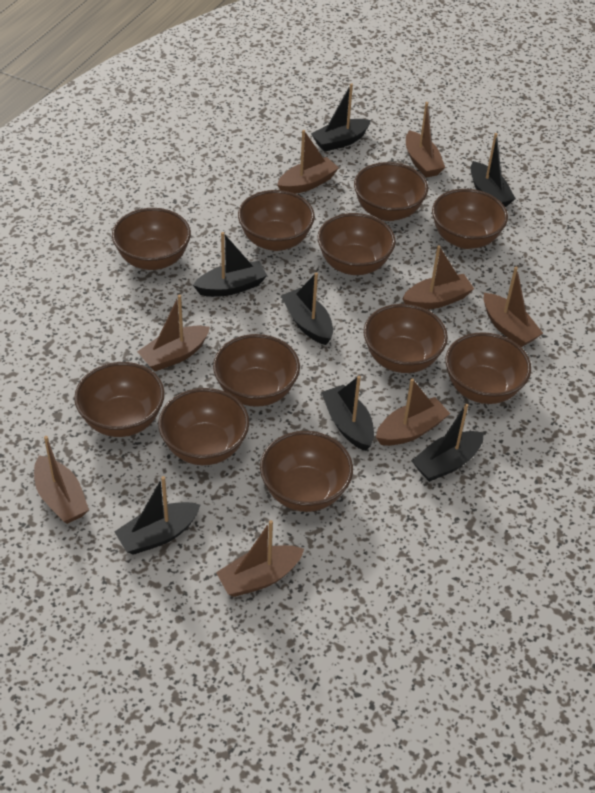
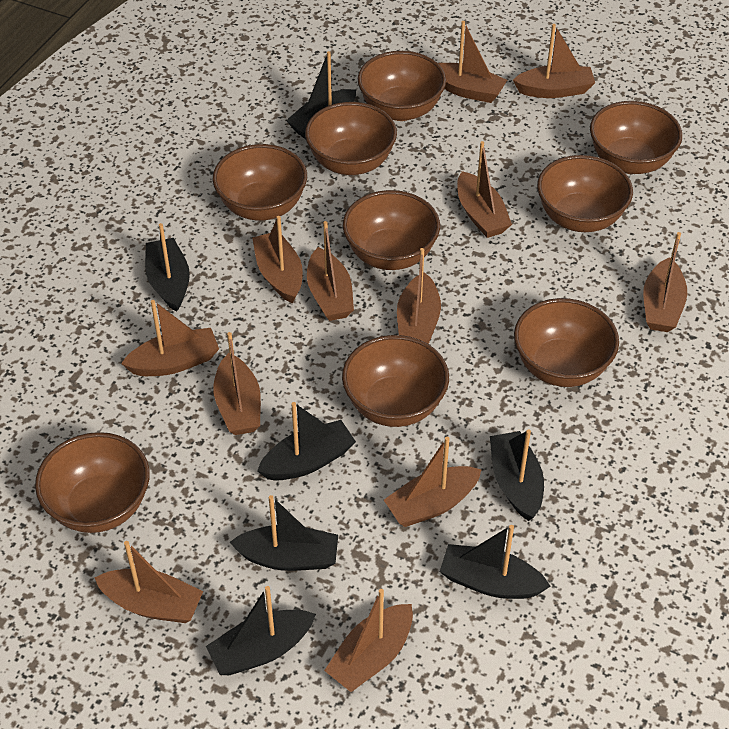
brown boat: [34,436,89,524] [137,295,210,371] [216,520,304,597] [277,130,339,194] [376,378,450,446] [402,246,474,310] [406,102,445,178] [484,266,543,347] = 8 -> [94,541,203,623] [121,300,219,376] [213,332,261,435] [252,216,303,303] [307,221,354,321] [324,589,413,692] [384,437,482,527] [397,248,441,344] [438,21,507,103] [457,141,512,238] [513,24,595,98] [643,232,687,332] = 12
brown bowl: [74,362,165,437] [112,208,191,270] [158,388,249,465] [213,334,300,407] [238,190,315,251] [260,431,353,512] [317,213,396,275] [354,162,428,221] [364,304,448,373] [432,189,508,249] [445,332,531,404] = 11 -> [35,432,150,533] [212,144,307,221] [305,102,397,175] [342,335,449,427] [343,190,440,270] [358,51,446,121] [514,298,619,387] [537,155,633,232] [590,101,682,174] = 9

